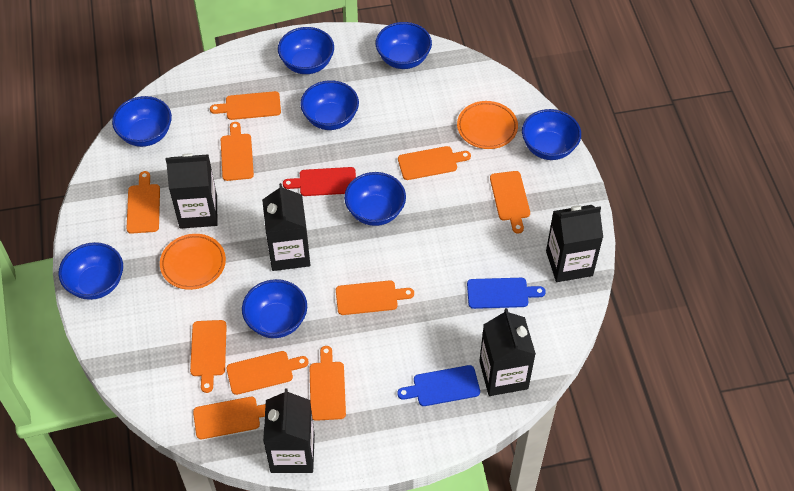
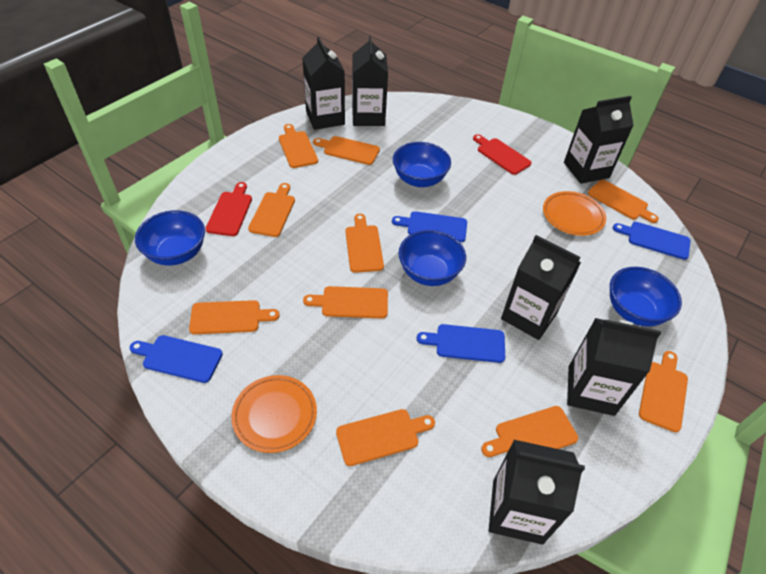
black carton: [165,153,217,229] [262,183,310,271] [263,388,315,473] [479,308,536,396] [546,205,603,282] = 5 -> [302,37,345,130] [352,35,388,126] [489,440,585,545] [501,235,581,340] [564,96,634,184] [567,318,661,416] = 6
blue bowl: [58,242,123,300] [112,96,172,147] [242,279,307,338] [278,27,334,74] [300,80,359,130] [344,172,406,226] [376,22,432,69] [522,109,581,160] = 8 -> [135,210,205,266] [393,142,451,187] [398,230,466,286] [610,267,682,327] = 4
blue cutting board: [397,365,480,406] [467,278,546,309] = 2 -> [129,335,223,383] [392,211,467,242] [417,324,505,363] [613,222,690,260] = 4
red cutting board: [283,167,356,196] = 1 -> [205,182,252,236] [473,134,532,175] = 2

